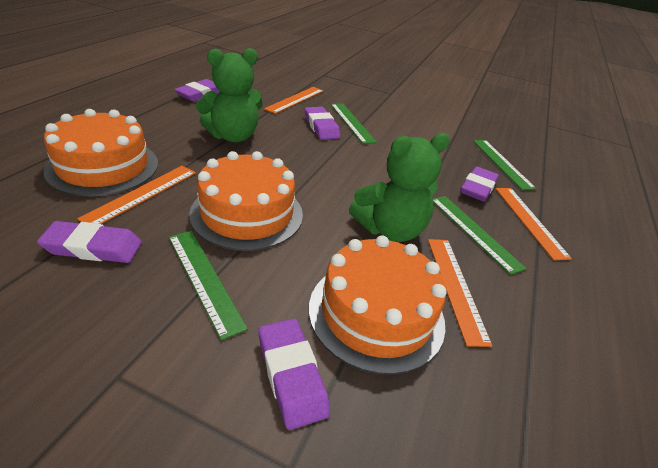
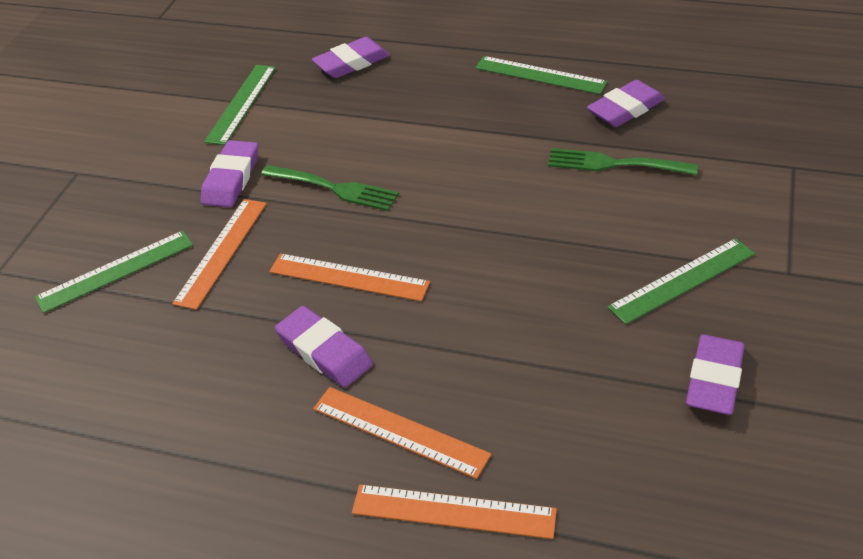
green fork: none = 0 -> [261,165,399,211] [548,148,698,175] = 2
green teddy bear: [196,48,263,142] [349,133,450,242] = 2 -> none = 0
orange cake: [44,109,158,196] [189,151,303,251] [309,235,447,375] = 3 -> none = 0

